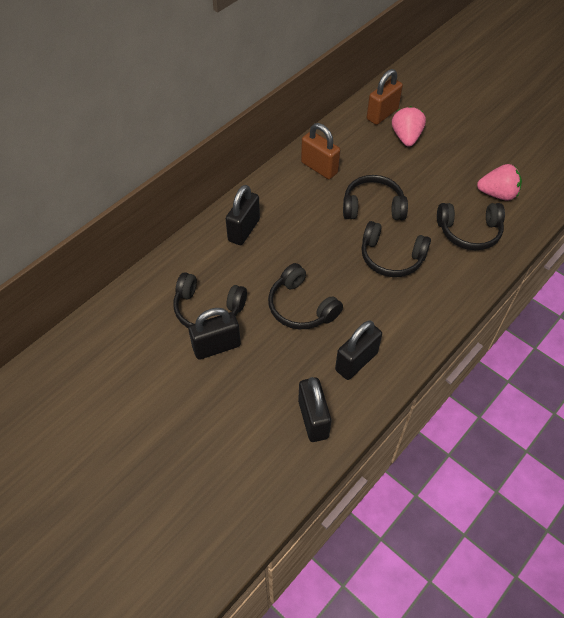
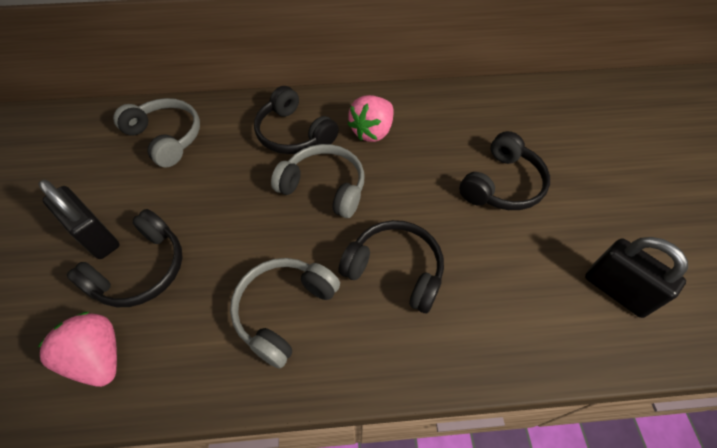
black headphones: [174,272,247,328] [268,263,343,329] [343,175,408,220] [362,221,431,277] [437,203,505,250] = 5 -> [66,209,183,307] [254,86,339,154] [338,220,444,313] [459,131,550,210] = 4
black padlock: [188,308,241,360] [226,185,260,245] [298,377,331,442] [335,321,382,380] = 4 -> [38,180,120,259] [585,237,688,318] = 2
brown padlock: [301,123,340,179] [367,69,403,125] = 2 -> none = 0
grey headphones: none = 0 -> [113,98,200,167] [230,258,340,369] [271,144,365,218] = 3

